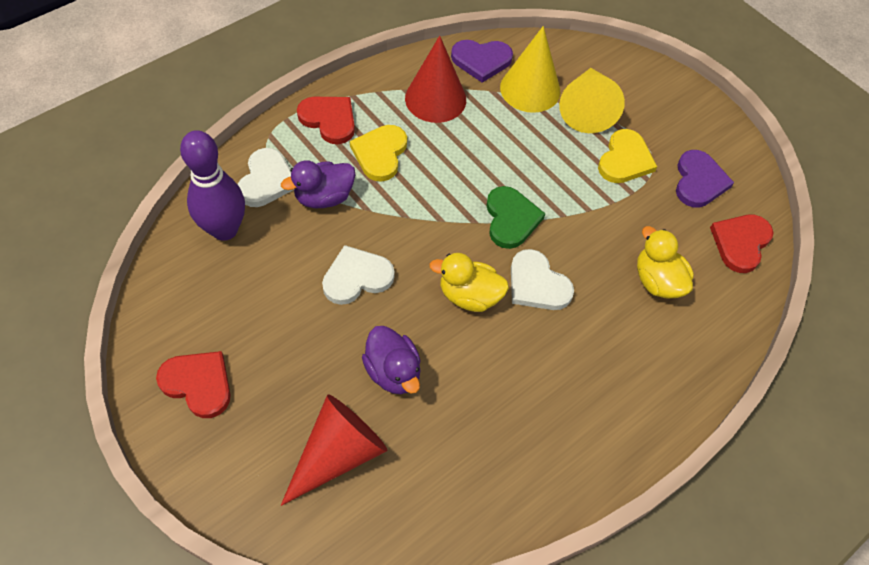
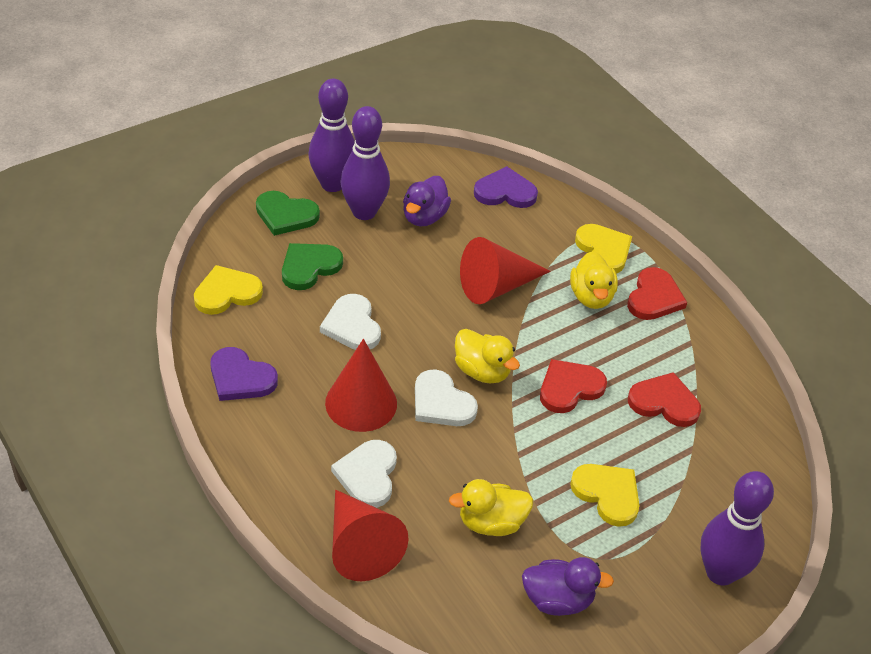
green heart: [486,186,545,249] = 1 -> [256,191,320,236] [282,243,343,290] = 2
purple bowling pin: [180,130,245,241] = 1 -> [308,79,355,192] [340,106,390,220] [700,471,774,585] = 3
red cone: [281,394,388,506] [405,36,466,123] = 2 -> [325,339,397,432] [332,490,409,581] [460,237,551,304] = 3
yellow cone: [500,26,561,113] [559,68,625,133] = 2 -> none = 0
yellow duck: [429,253,509,312] [637,226,694,298] = 2 -> [449,479,533,536] [455,329,520,383] [570,251,618,309] = 3
yellow heart: [350,125,407,182] [598,129,657,183] = 2 -> [194,265,263,315] [570,464,639,527] [575,224,632,274] = 3

